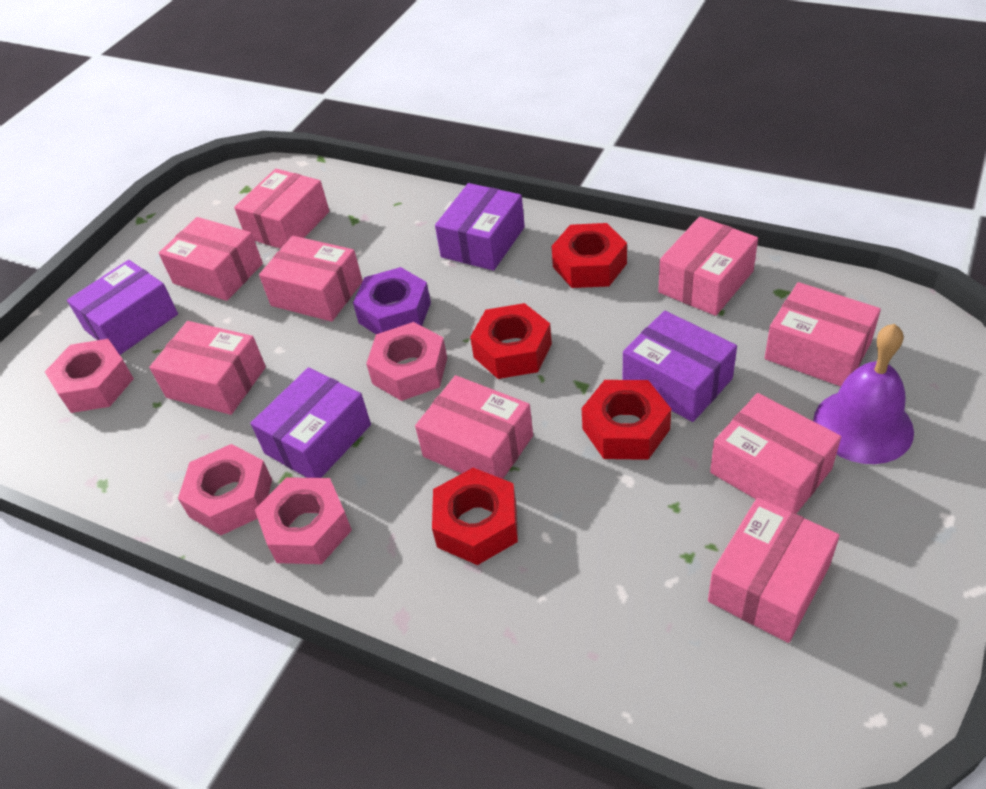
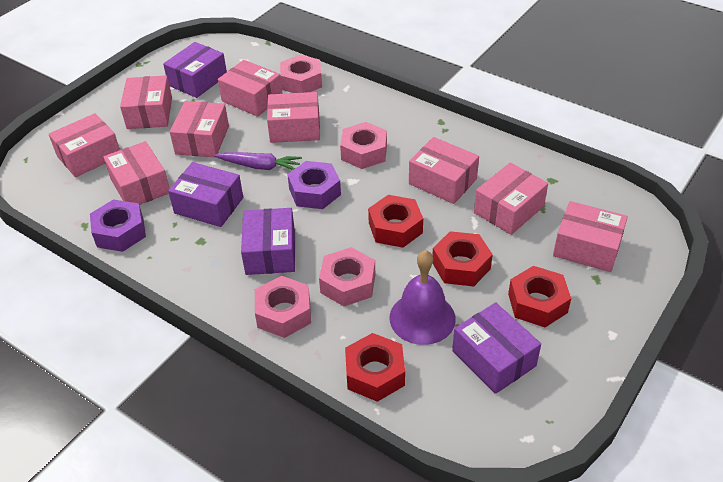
purple carrot: none = 0 -> [214,152,302,170] = 1
purple nut: [353,267,431,334] = 1 -> [90,199,146,252] [287,161,341,209] = 2

